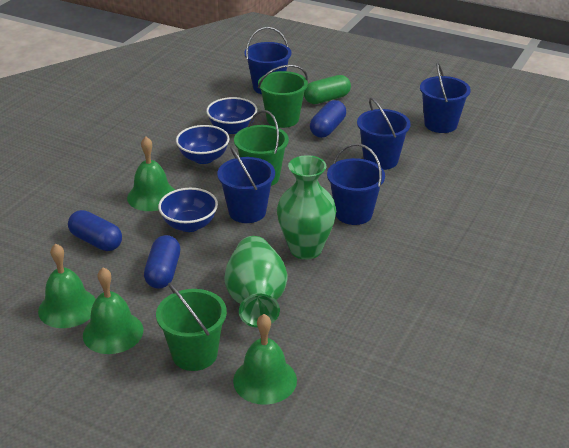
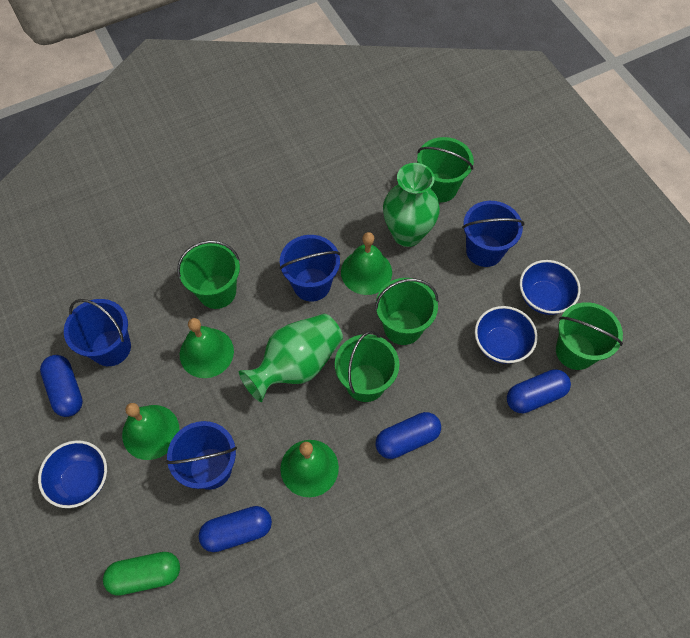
blue bucket: [217,146,275,223] [245,27,291,94] [327,144,385,225] [357,98,411,170] [420,63,471,133] = 5 -> [64,299,131,366] [166,421,237,490] [279,235,340,301] [462,201,525,267] = 4
blue capsule: [68,210,122,251] [144,235,180,289] [310,100,346,138] = 3 -> [40,355,83,417] [198,506,272,552] [376,412,441,459] [507,369,571,414] = 4
green bucket: [156,283,227,371] [234,110,289,186] [258,65,308,128] = 3 -> [177,240,240,309] [335,331,399,402] [375,278,439,345] [417,137,474,203] [556,302,623,370] = 5

